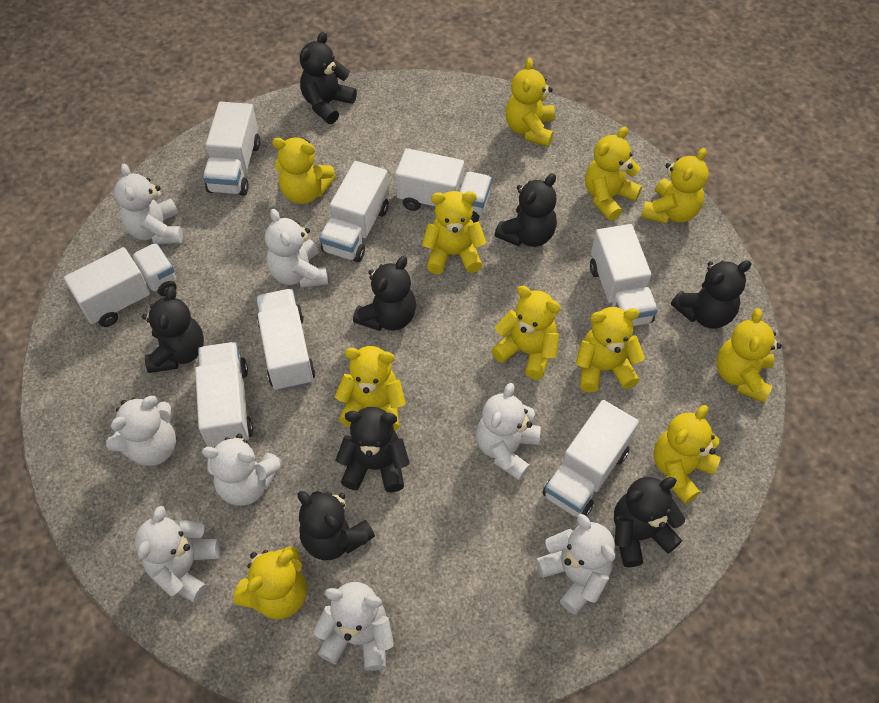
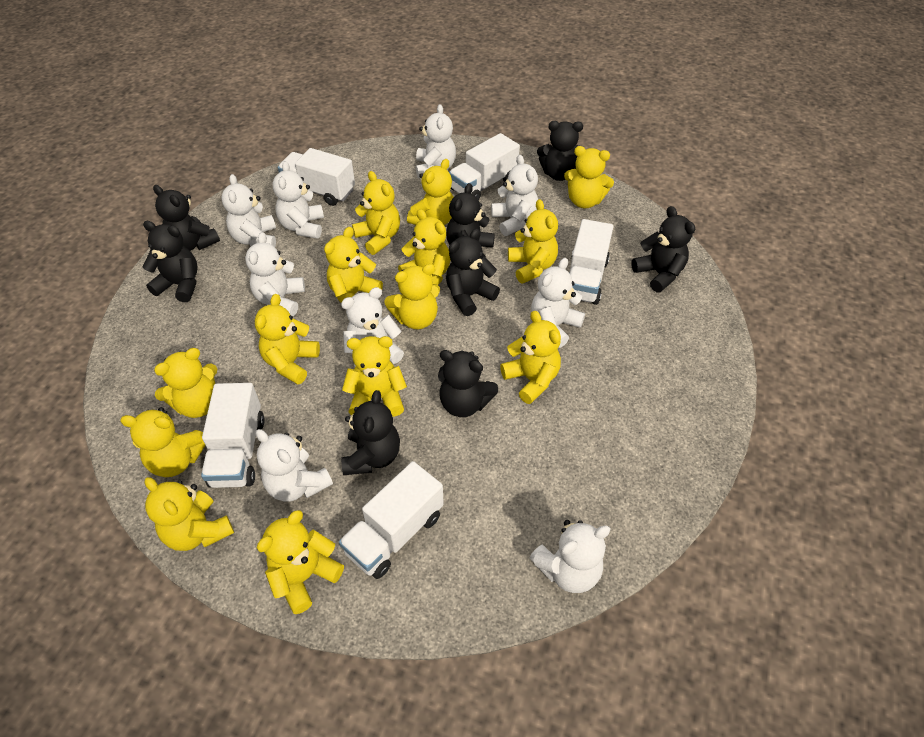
white teddy bear: [106,396,176,466] [114,164,183,244] [135,506,220,603] [202,434,282,506] [265,209,328,288] [313,582,394,671] [476,383,541,481] [536,514,615,615] = 8 -> [221,174,276,247] [245,232,305,316] [255,429,333,502] [273,161,324,239] [341,287,404,368] [416,104,456,178] [491,155,538,236] [529,520,611,593] [531,258,585,348] = 9
white truck: [64,243,176,327] [195,342,253,447] [203,102,260,196] [256,289,316,391] [319,161,389,262] [395,148,492,223] [543,400,639,517] [590,224,658,326] = 8 -> [201,383,265,488] [278,148,355,206] [339,461,444,579] [449,133,520,200] [570,219,614,305] = 5
yellow teddy bear: [233,546,307,619] [272,137,336,204] [335,346,406,430] [422,191,487,274] [491,286,561,380] [505,58,555,147] [575,307,645,393] [585,127,642,221] [641,148,709,224] [654,405,721,504] [716,308,782,403] = 11 -> [120,407,206,477] [144,477,234,551] [154,348,217,418] [255,294,320,384] [257,510,344,614] [324,227,383,302] [342,336,407,417] [352,171,400,255] [384,264,440,329] [398,209,450,285] [407,159,453,225] [500,311,561,404] [508,199,558,284] [564,146,614,209] = 14

